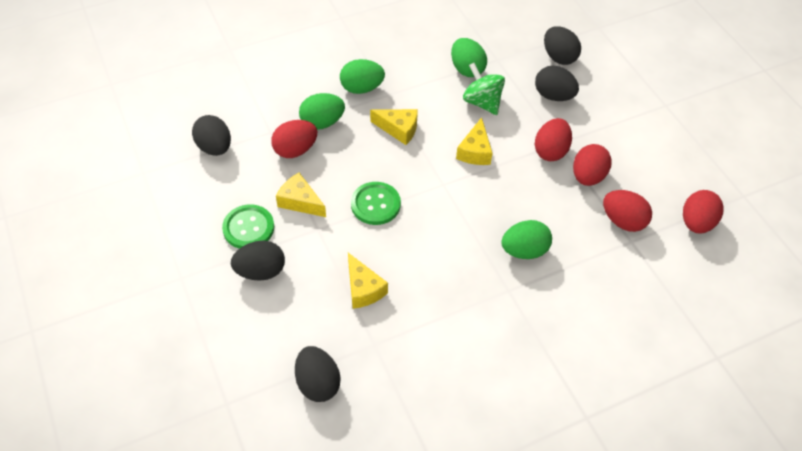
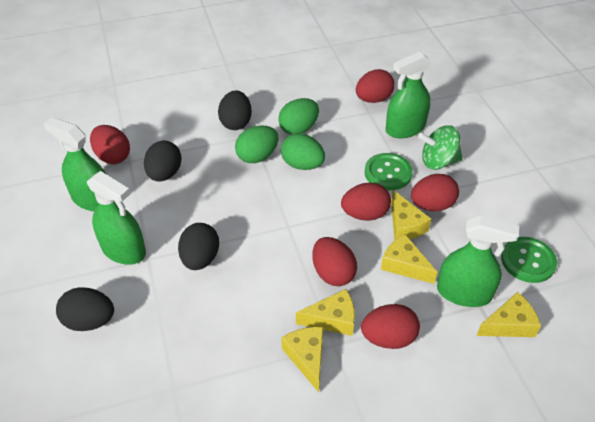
black egg: [192,115,231,156] [231,241,285,281] [295,346,341,402] [535,65,579,101] [544,26,581,65] = 5 -> [56,287,114,331] [144,141,182,181] [178,223,219,270] [218,90,252,130] = 4
green egg: [299,93,345,130] [340,59,385,94] [451,38,487,77] [501,220,552,259] = 4 -> [235,125,279,163] [278,98,319,135] [281,133,325,170] = 3
green spray bottle: none = 0 -> [43,117,106,211] [87,171,146,265] [386,52,432,138] [437,215,519,307] = 4
red egg: [271,120,317,158] [535,118,572,161] [573,144,612,186] [603,190,652,232] [683,190,724,234] = 5 -> [90,125,130,164] [312,237,357,286] [341,183,391,221] [356,69,394,103] [361,304,420,349] [411,174,459,211] = 6
yellow cheese: [276,173,326,217] [348,253,388,309] [370,109,418,145] [456,117,492,165] = 4 -> [281,327,324,392] [296,289,355,336] [381,234,437,284] [391,190,431,240] [476,292,541,337] = 5

